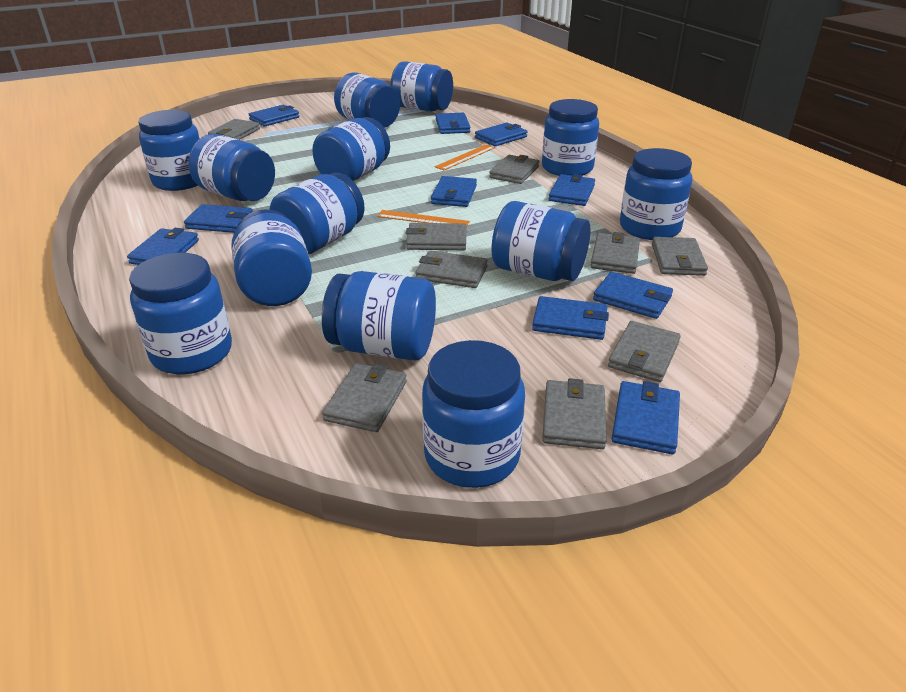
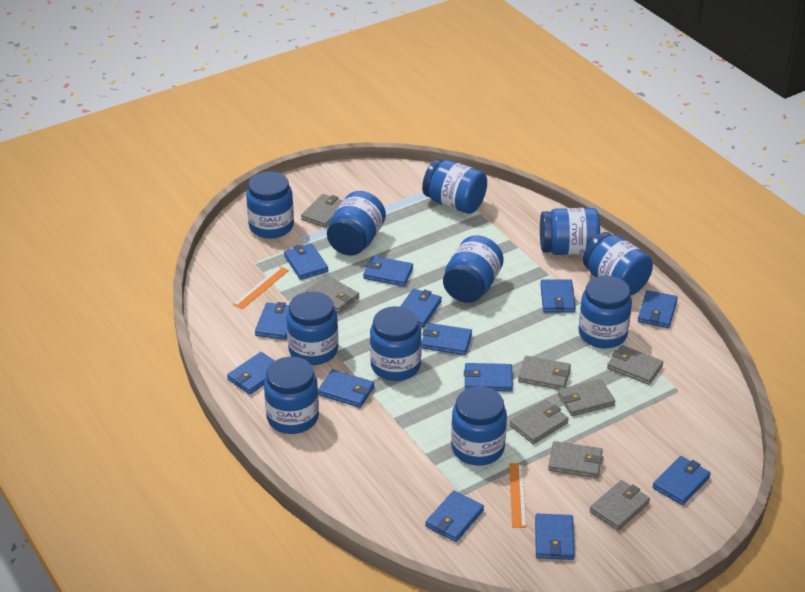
blue jar: [129,253,232,374] [139,110,200,191] [189,134,275,201] [231,209,312,306] [270,173,365,254] [312,117,390,181] [322,271,436,361] [334,72,400,128] [390,61,453,112] [422,340,525,488] [491,201,591,281] [542,99,599,176] [620,148,693,240] = 13 -> [246,171,294,238] [264,357,319,434] [286,291,338,365] [327,191,386,255] [370,306,422,381] [422,159,487,214] [443,235,504,303] [451,386,507,466] [540,208,600,255] [579,276,632,348] [583,232,653,296] = 11
blue wallet: [127,228,199,265] [184,204,253,233] [249,105,300,126] [431,176,477,207] [435,113,470,134] [475,123,527,146] [532,296,609,340] [549,174,595,206] [593,272,673,319] [612,381,680,454] = 10 -> [227,352,275,394] [255,302,289,340] [284,243,328,280] [318,369,374,408] [363,256,413,287] [400,288,442,327] [422,323,472,355] [425,490,484,542] [464,363,513,392] [535,514,575,560] [540,279,576,313] [638,290,678,328] [653,456,711,505] = 13
grey wallet: [208,119,260,140] [322,363,407,432] [406,223,466,250] [415,250,488,288] [489,155,539,184] [542,378,607,449] [590,232,640,274] [608,321,681,382] [652,237,708,276] = 9 -> [301,194,343,228] [306,275,359,313] [510,400,569,444] [518,356,571,390] [548,441,603,478] [558,379,615,416] [590,480,650,531] [607,345,664,385] = 8

